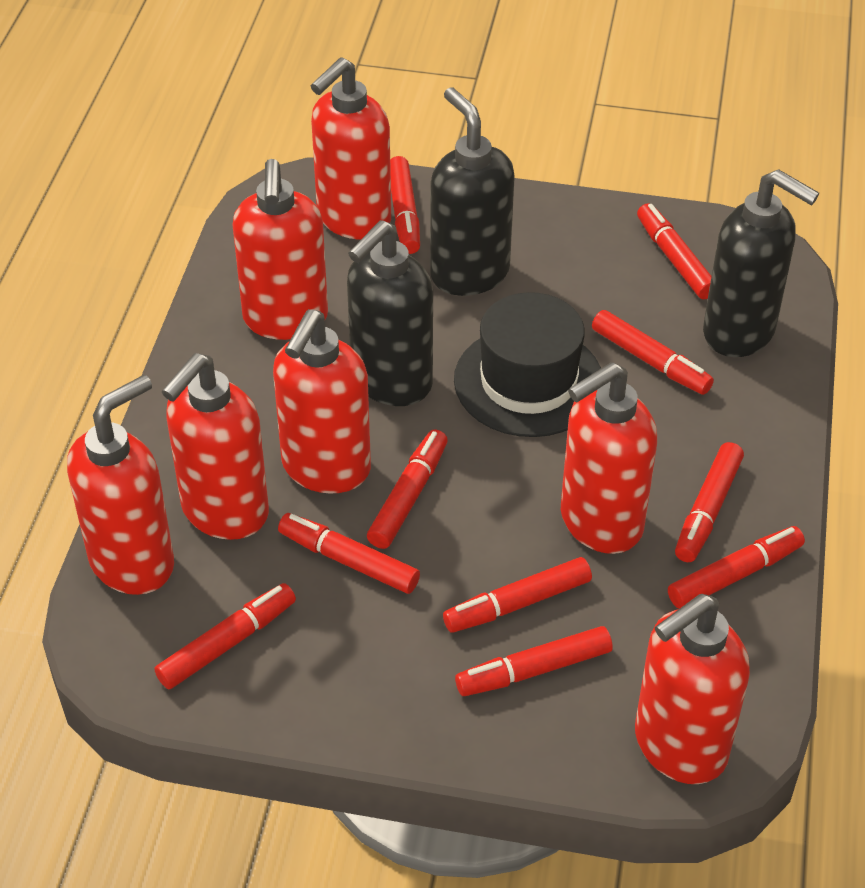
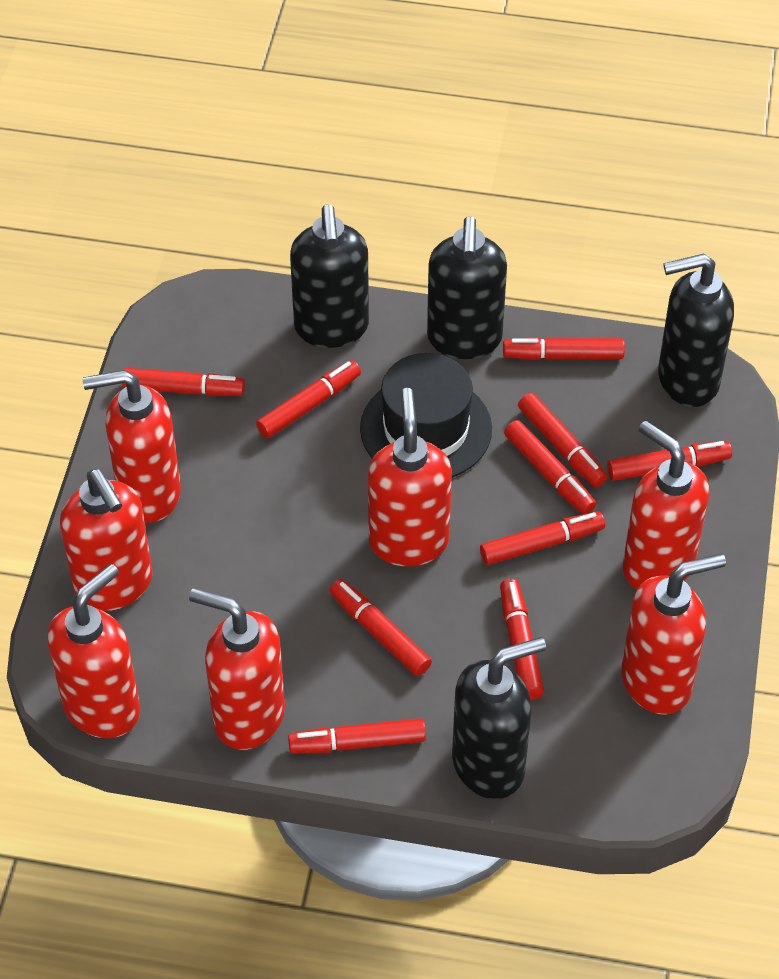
black soap dispenser: [347,220,433,406] [430,87,515,296] [703,169,819,357] = 3 -> [290,205,369,348] [427,216,507,359] [452,637,546,799] [658,254,734,407] = 4

